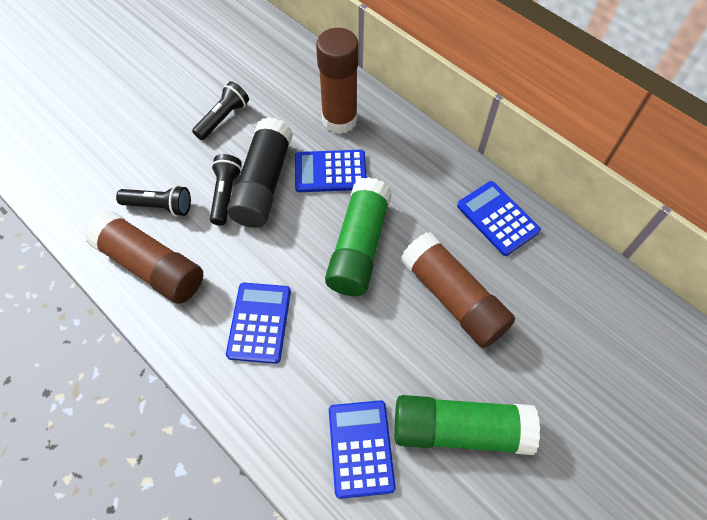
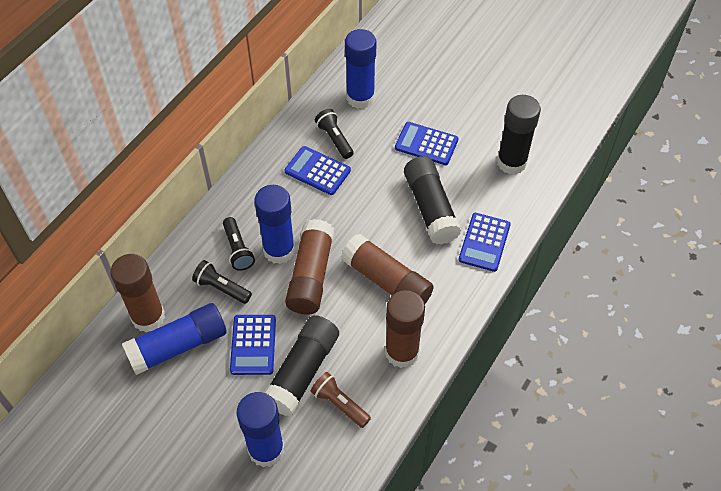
black glue stick: [227,117,293,228] = 1 -> [264,315,339,416] [404,156,461,245] [497,95,541,175] = 3
blue glue stick: none = 0 -> [122,303,227,375] [236,392,284,467] [254,185,295,264] [345,29,376,109] = 4
brown flashlight: none = 0 -> [311,372,371,428] = 1
brown glue stick: [85,210,203,304] [316,28,359,134] [401,232,515,348] = 3 -> [110,254,165,332] [285,219,335,315] [341,234,434,304] [385,290,425,368] = 4
green glue stick: [325,177,392,296] [394,395,540,455] = 2 -> none = 0

